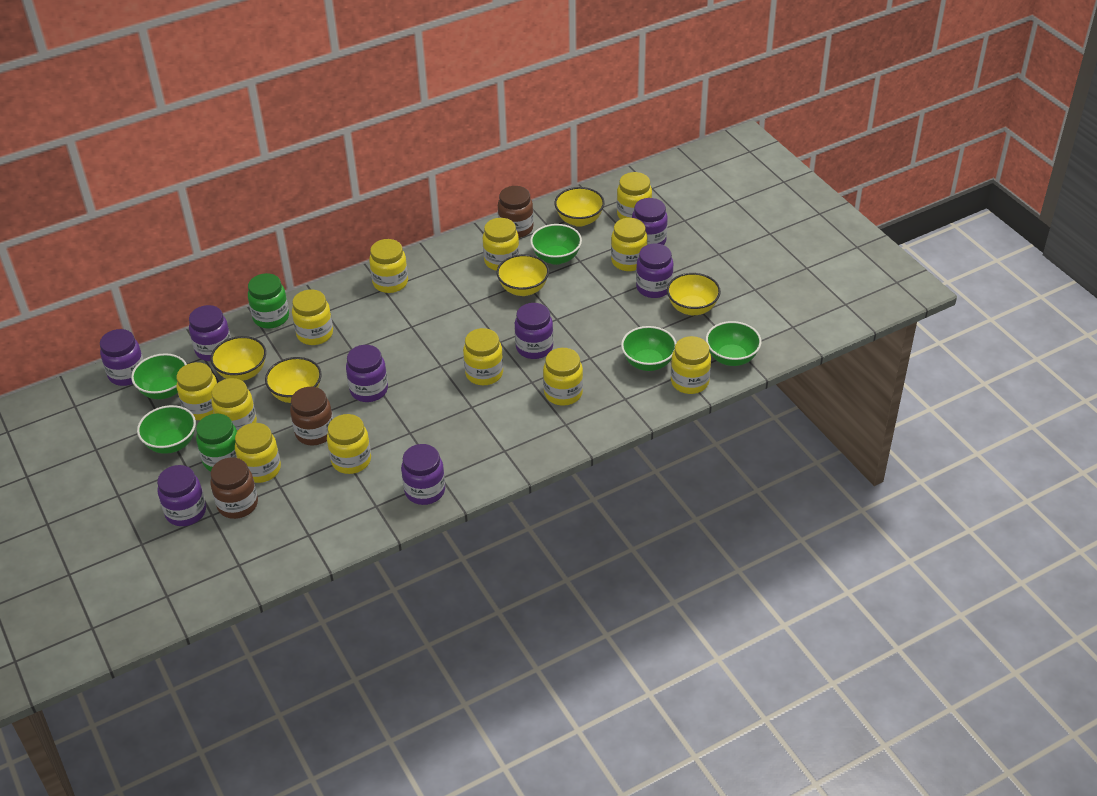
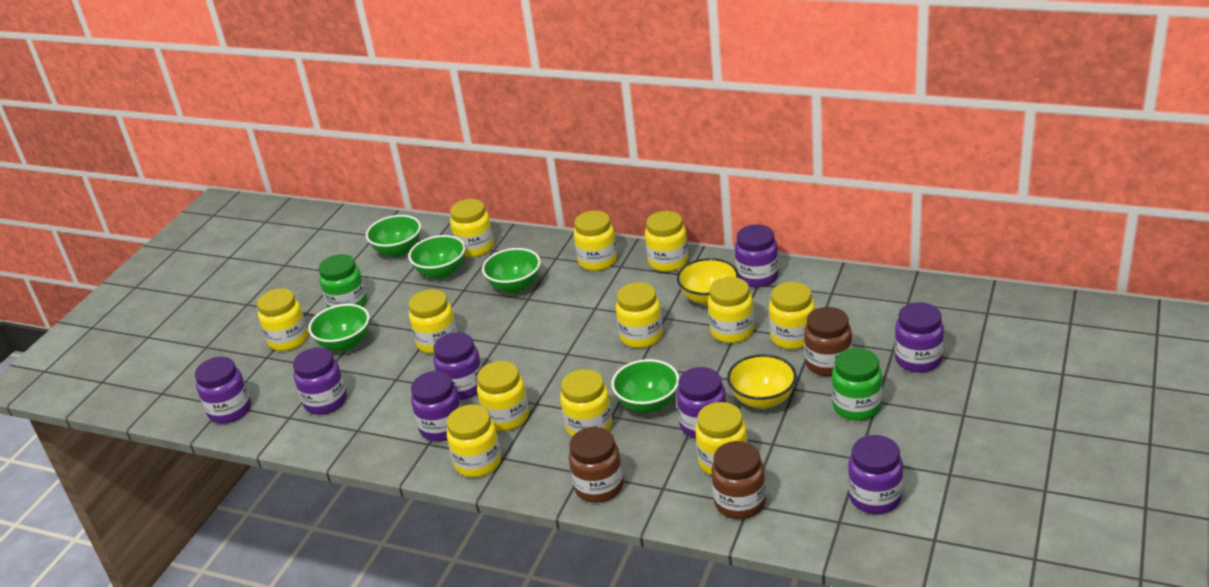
yellow bowl: [211,336,266,381] [265,357,322,403] [497,254,549,296] [554,187,605,227] [667,273,721,315] = 5 -> [677,258,739,306] [727,354,797,409] = 2

